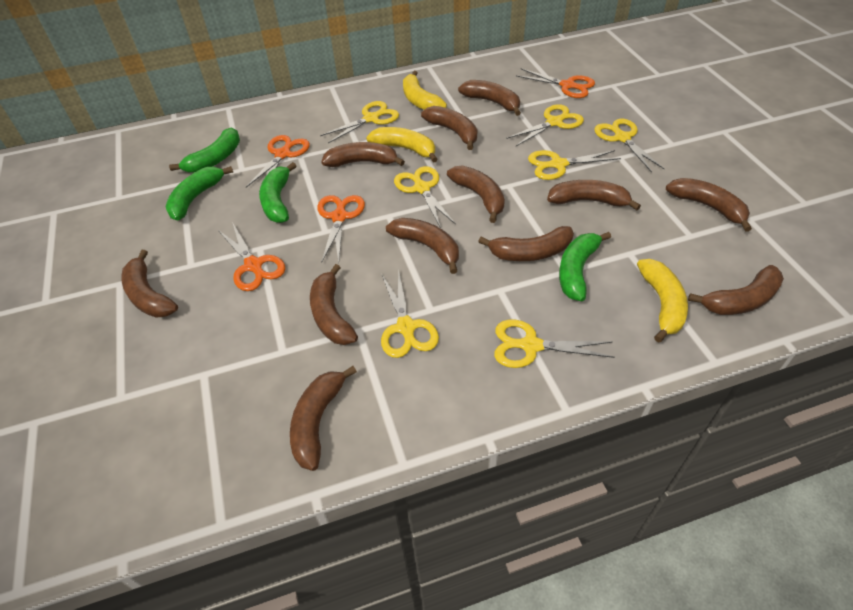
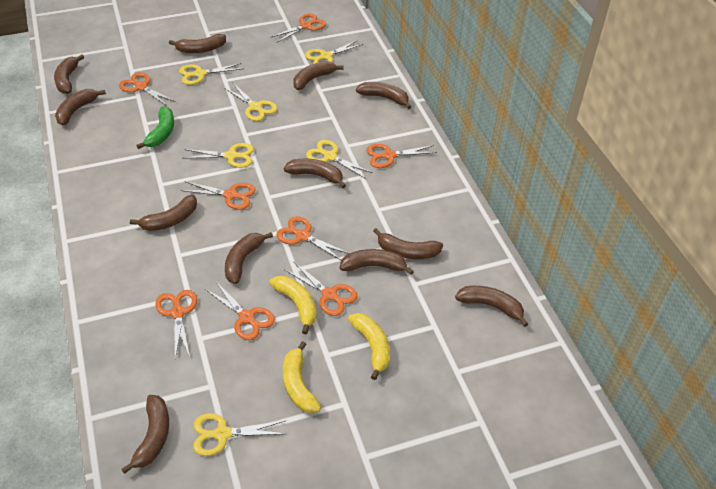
green banana: [166,166,233,221] [169,128,240,173] [259,162,296,223] [559,232,611,301] = 4 -> [136,106,174,149] = 1
orange scissors: [217,222,285,291] [246,135,310,192] [317,195,365,263] [516,69,595,98] = 4 -> [119,72,176,107] [155,290,197,358] [181,181,256,210] [205,282,275,340] [272,13,326,43] [276,216,350,260] [285,261,358,316] [366,144,437,168] = 8
yellow scissors: [320,101,399,143] [381,269,439,358] [394,166,456,228] [494,320,615,368] [506,104,584,146] [528,150,621,180] [594,119,665,172] = 7 -> [179,63,244,85] [182,143,254,168] [193,413,286,456] [224,82,277,121] [305,40,364,64] [306,140,373,179] = 6

